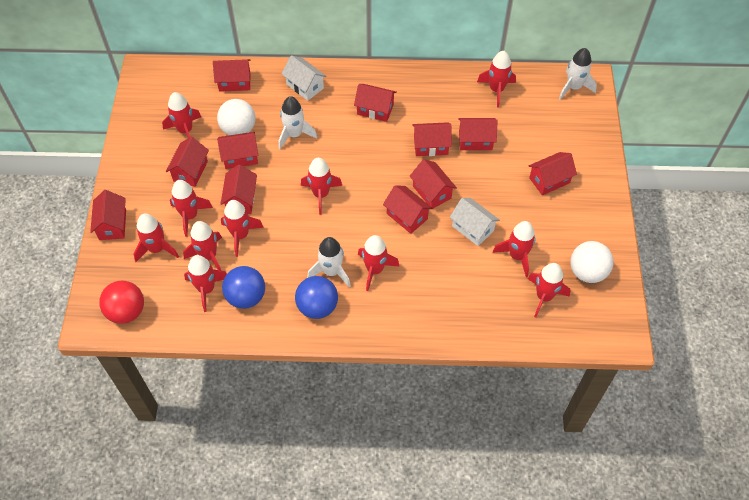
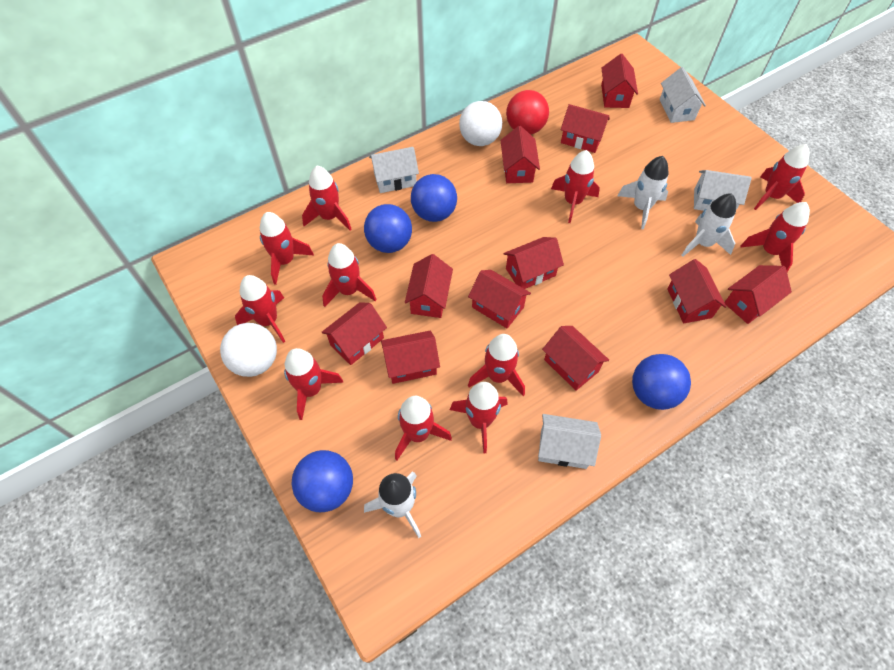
blue ball: [222,266,265,309] [295,276,338,319] = 2 -> [291,450,353,512] [364,204,412,253] [411,174,457,222] [632,354,691,410] = 4
white house: [282,55,327,101] [450,198,500,246] = 2 -> [369,147,419,193] [538,414,601,469] [660,67,706,123] [694,170,752,211] = 4

